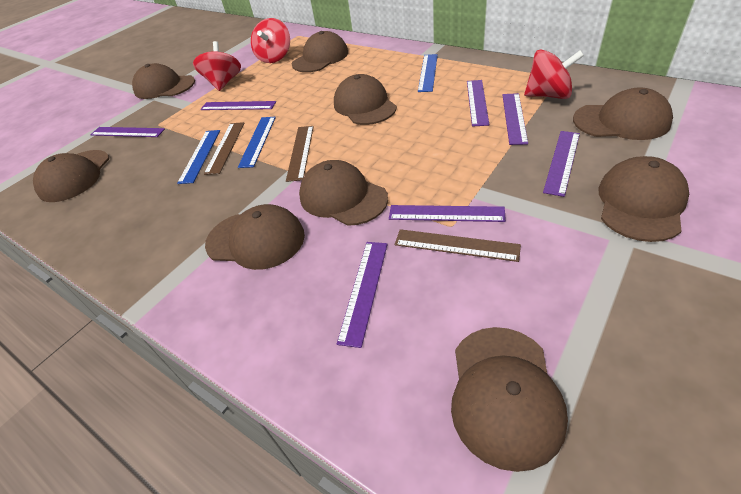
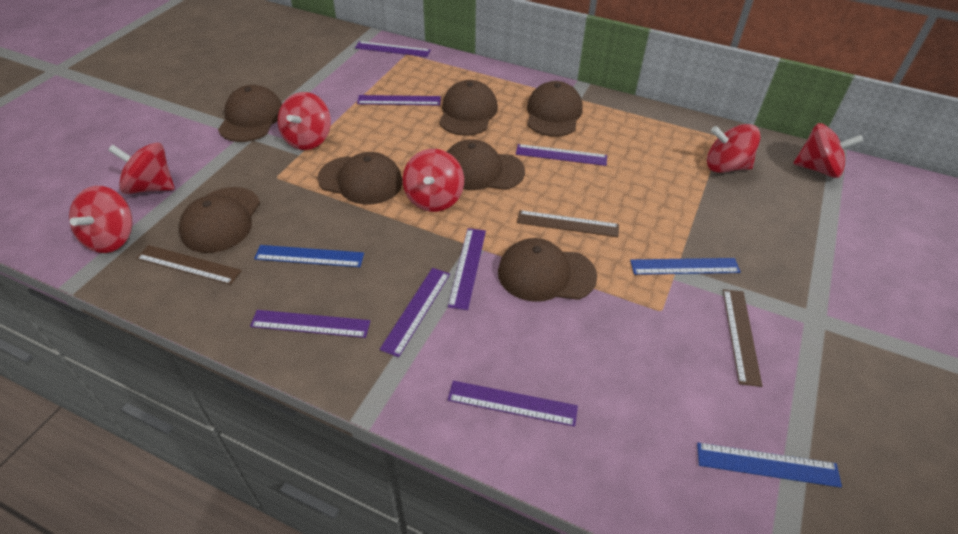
brown cap: [33,150,109,202] [132,63,195,99] [205,204,305,270] [292,31,348,72] [299,160,388,226] [334,74,397,125] [451,327,568,472] [573,88,673,140] [598,156,689,242] = 9 -> [179,187,260,253] [218,85,282,142] [318,152,403,205] [439,80,498,136] [447,139,525,190] [498,238,597,302] [527,81,583,137] = 7
red spinning top: [193,41,241,91] [251,18,290,63] [524,50,584,99] = 3 -> [69,186,133,253] [108,142,175,194] [278,92,331,150] [403,149,464,212] [707,124,761,173] [793,123,864,178] = 6

